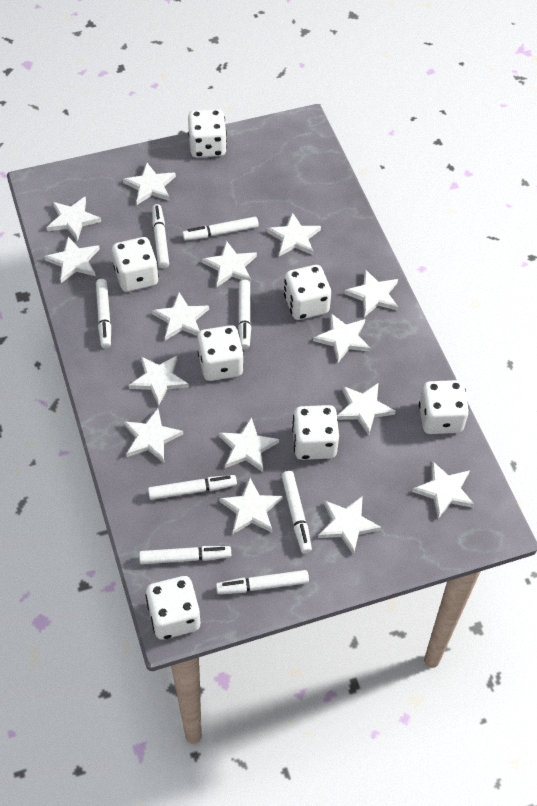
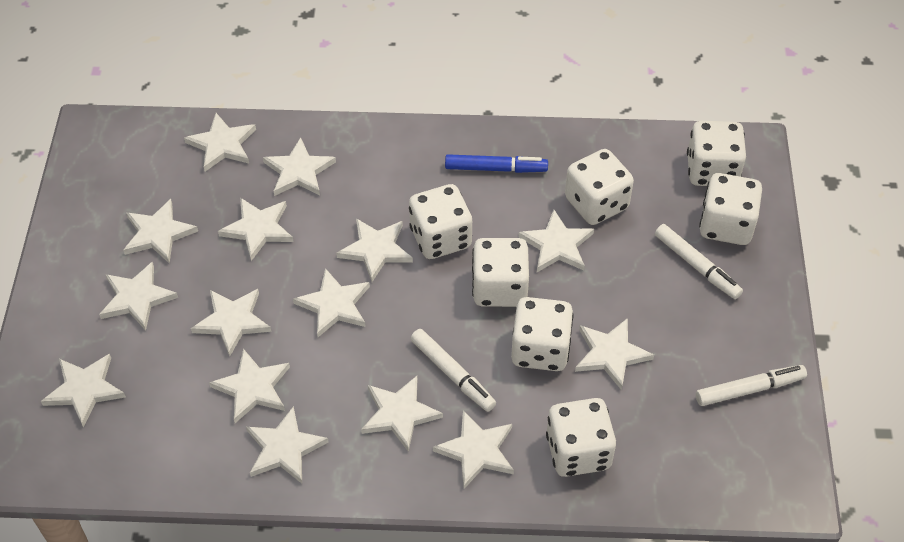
blue marker: none = 0 -> [445,154,548,173] = 1
white marker: [96,279,111,348] [139,546,231,564] [148,475,237,500] [152,204,169,268] [182,217,259,241] [216,570,309,594] [238,279,251,349] [281,471,312,554] = 8 -> [410,329,496,412] [655,224,743,299] [696,365,807,406] = 3

